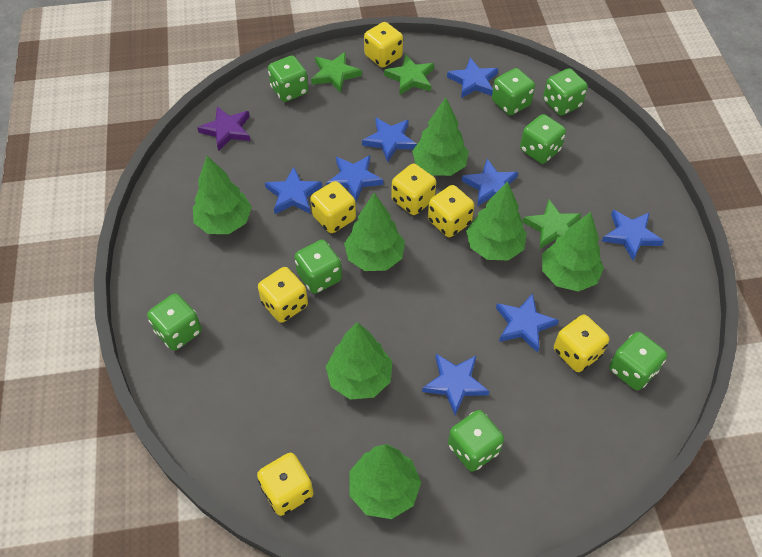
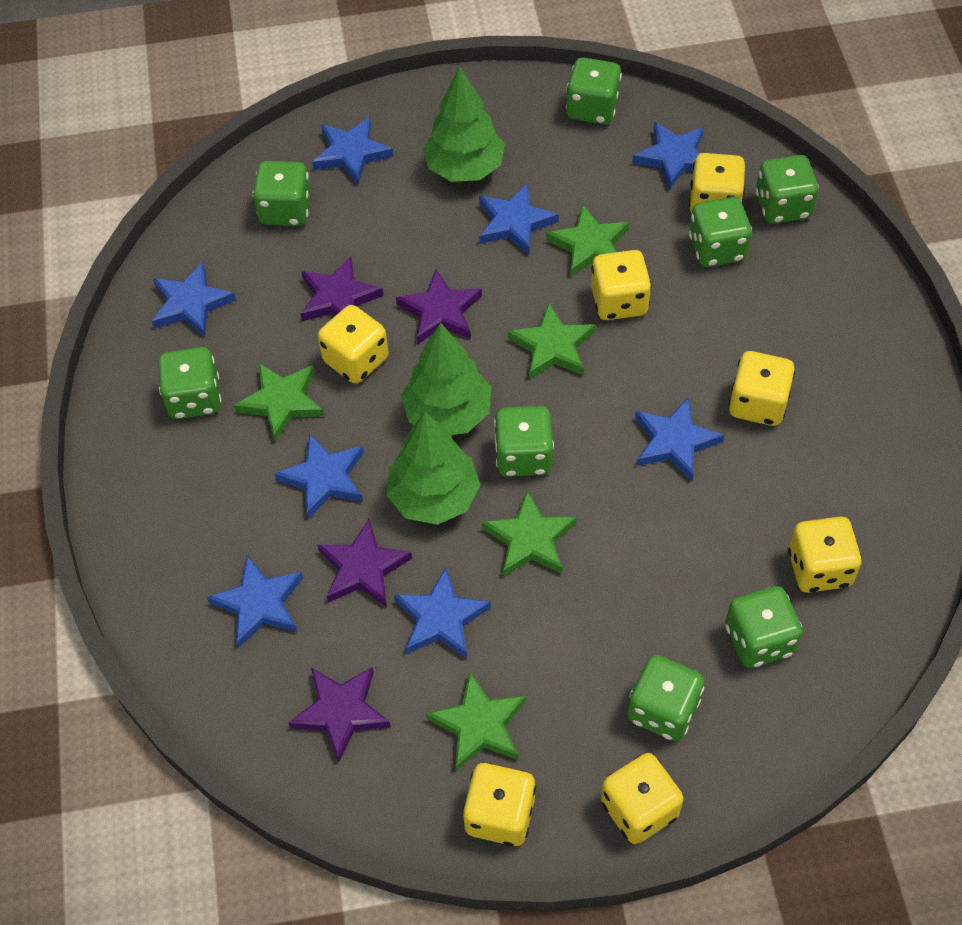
green star: [311,52,362,93] [384,54,434,96] [522,199,581,249] = 3 -> [234,363,324,442] [426,672,526,771] [482,490,577,577] [508,303,595,380] [546,205,629,277] = 5
green tree: [193,156,252,234] [326,322,392,400] [344,193,405,271] [349,444,421,519] [412,97,469,176] [466,182,527,261] [542,212,604,292] = 7 -> [386,412,480,525] [401,323,491,435] [423,66,505,182] = 3
purple star: [197,107,250,151] = 1 -> [289,667,391,762] [300,257,383,321] [317,519,412,607] [396,269,482,344] = 4

